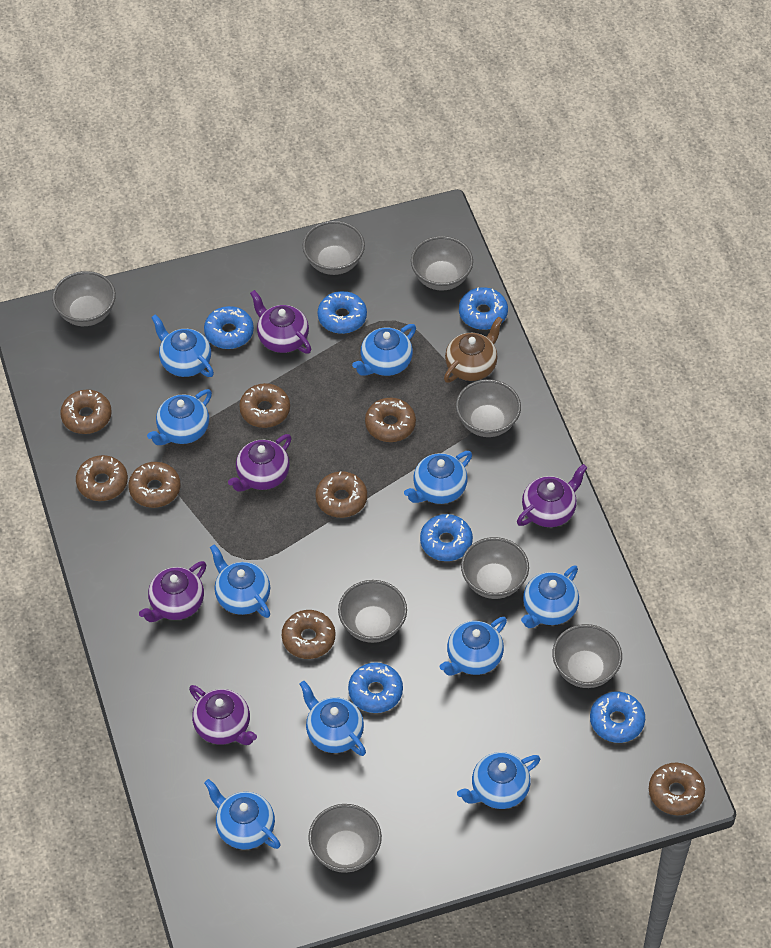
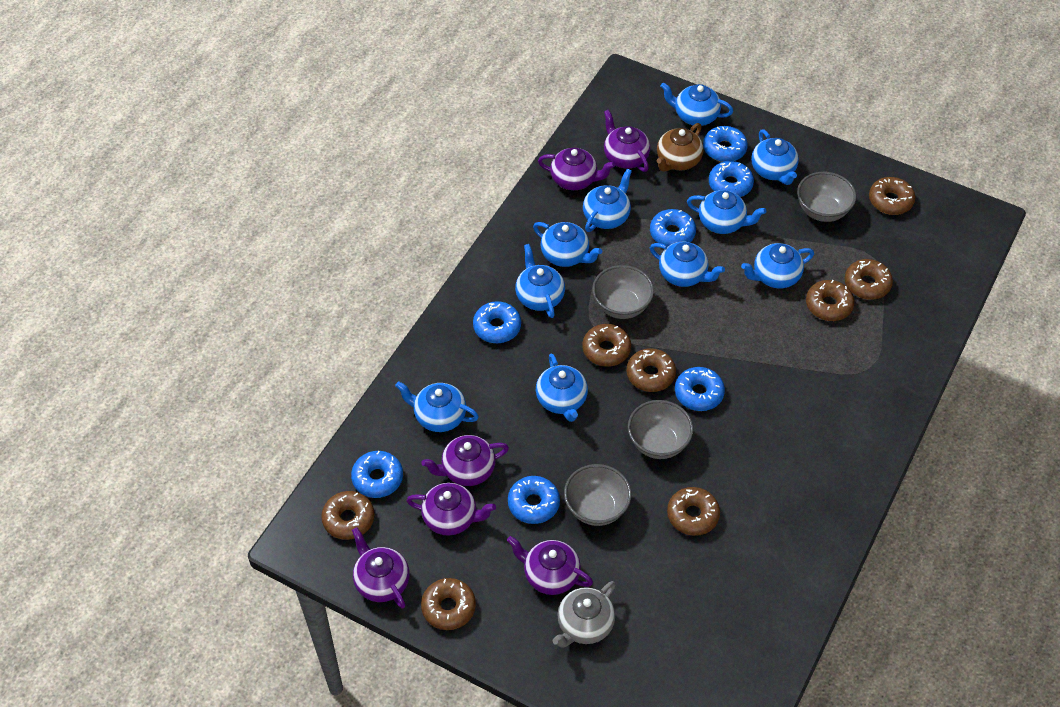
blue donut: [204,306,254,349] [318,291,367,334] [348,662,403,713] [420,514,473,561] [459,287,508,330] [590,692,645,743] = 6 -> [351,451,403,498] [473,301,521,343] [508,476,560,524] [650,209,696,247] [675,367,725,411] [703,126,748,162] [709,161,754,197] = 7
grey bowl: [52,271,116,326] [302,221,365,275] [308,804,382,873] [338,580,407,643] [411,236,473,291] [456,379,521,437] [461,537,529,599] [552,624,622,688] = 8 -> [564,464,631,526] [592,265,654,319] [628,400,693,459] [797,172,856,222] = 4
grey teapot: none = 0 -> [553,581,616,647] = 1
purple teapot: [139,561,206,622] [189,685,257,745] [228,434,292,492] [250,290,311,353] [517,464,588,527] = 5 -> [352,527,410,608] [406,483,496,536] [421,435,509,486] [507,536,593,595] [538,148,615,190] [604,109,650,172] = 6

